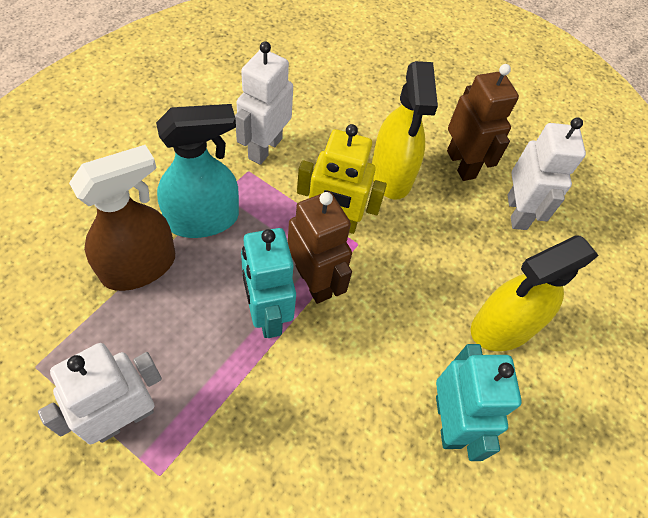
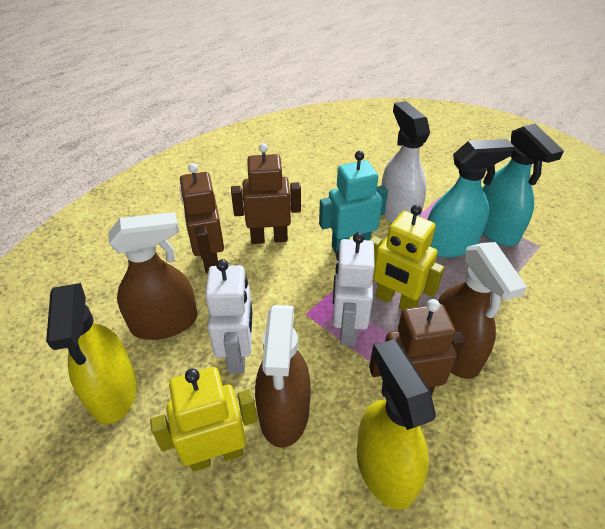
brown robot: [288,192,352,304] [447,64,519,181] = 2 -> [179,163,224,273] [231,143,301,244] [369,299,466,400] = 3
brown spray bottle: [69,145,175,291] = 1 -> [108,212,197,340] [255,305,311,448] [438,242,527,379] = 3
turquoise robot: [241,228,296,338] [436,344,522,461] = 2 -> [319,151,388,254] = 1
turquoise spray bottle: [156,104,239,238] = 1 -> [428,139,514,258] [482,124,564,246] = 2
white robot: [38,343,162,444] [235,41,293,165] [508,118,586,230] = 3 -> [205,259,253,374] [333,232,375,346] = 2
white spray bottle: none = 0 -> [381,101,430,223] = 1
yellow robot: [297,124,387,234] = 1 -> [150,367,257,472] [369,205,445,310] = 2

